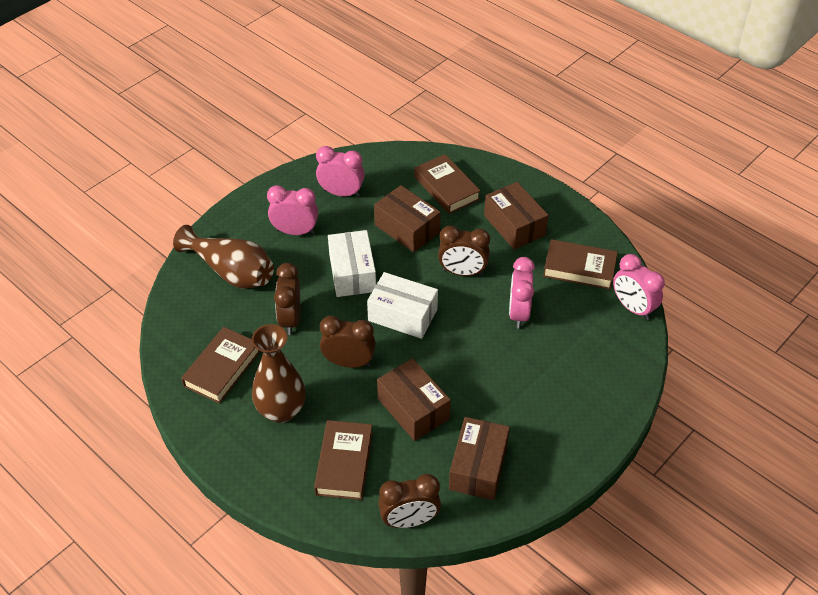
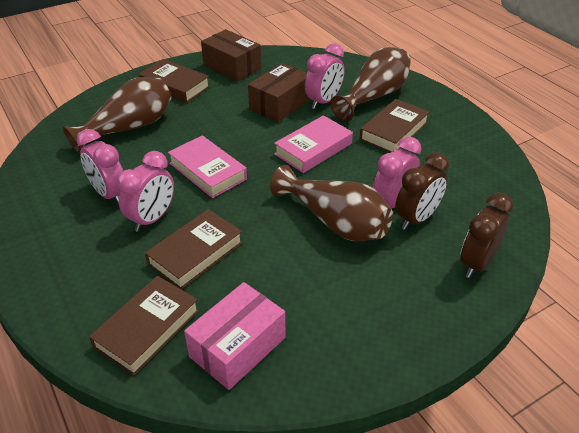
brown box: [374,185,441,252] [377,358,451,441] [449,417,510,500] [484,182,549,250] = 4 -> [201,29,261,82] [248,63,311,122] = 2
brown clock: [274,263,301,335] [320,316,376,368] [378,474,441,528] [438,225,490,276] = 4 -> [395,152,449,230] [460,193,513,278] = 2
brown vase: [173,225,274,289] [252,324,306,423] = 2 -> [62,77,171,154] [270,165,393,241] [330,47,411,121] = 3
pink book: none = 0 -> [168,135,247,198] [274,115,353,173] = 2
pink box: none = 0 -> [184,282,285,390] = 1
white box: [328,230,376,297] [367,272,438,339] = 2 -> none = 0

